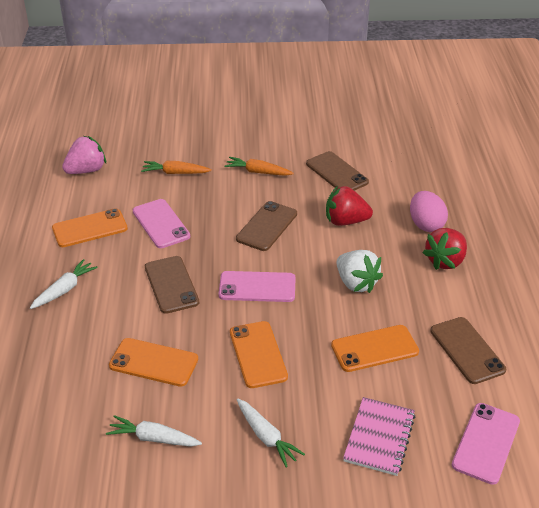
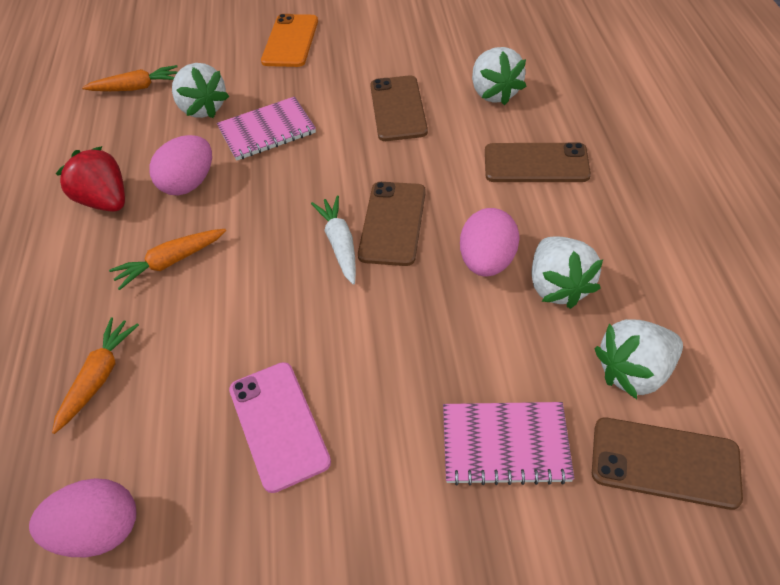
orange carrot: [141,161,212,174] [224,157,294,176] = 2 -> [52,318,139,434] [82,65,178,91] [109,229,226,290] = 3
orange phone: [52,208,128,247] [109,338,198,387] [230,321,288,388] [331,325,419,372] = 4 -> [261,14,318,67] = 1
pink egg: [410,191,448,232] = 1 -> [29,478,136,557] [149,135,212,196] [460,208,520,277] = 3
pink notebook: [343,397,415,476] = 1 -> [217,96,316,161] [443,402,575,486] = 2
pink phone: [133,199,190,248] [219,271,296,302] [452,403,520,485] = 3 -> [229,362,331,493] = 1
pink strawberry: [62,136,106,174] = 1 -> none = 0
red strawberry: [326,186,373,226] [423,228,467,270] = 2 -> [56,146,125,212] = 1
white carrot: [30,259,98,309] [106,415,202,447] [237,398,305,468] = 3 -> [311,196,356,285] = 1
white strawberry: [336,250,383,293] = 1 -> [172,63,229,118] [472,47,526,105] [531,237,603,309] [594,319,683,399] = 4

